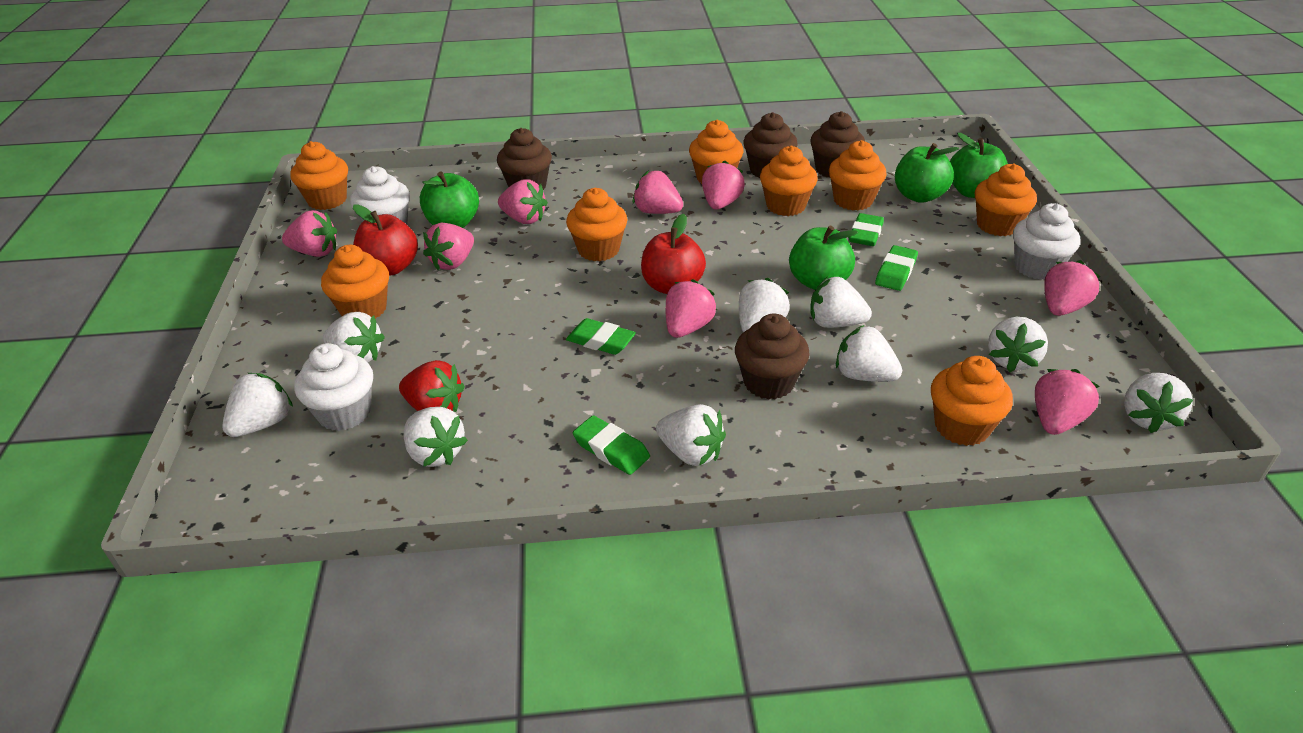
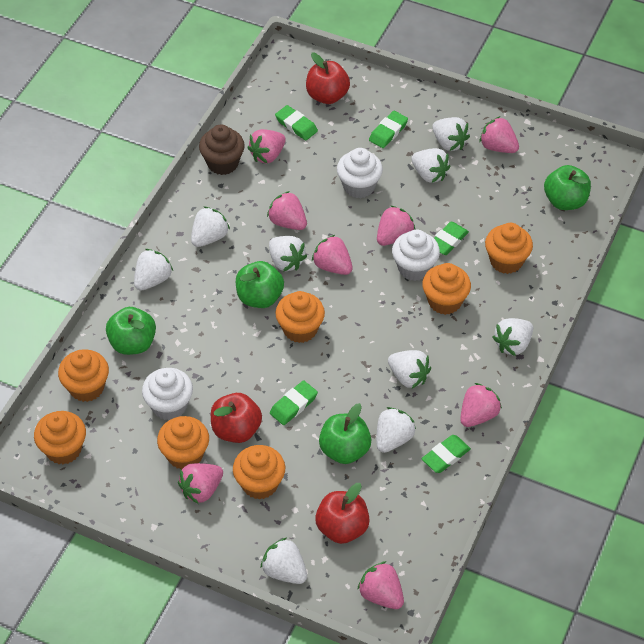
brown cupcake: [497,128,552,190] [735,314,810,400] [743,112,798,178] [810,111,865,178] = 4 -> [199,125,245,175] = 1
green eraser: [566,318,636,355] [573,416,650,475] [849,213,884,246] [875,245,918,291] = 4 -> [270,380,318,425] [275,105,318,141] [369,111,408,148] [422,435,471,473] [434,221,469,255] = 5
orange cupcake: [290,141,348,210] [321,245,389,319] [566,188,627,261] [689,120,743,184] [760,146,818,216] [829,140,887,210] [931,356,1013,446] [975,163,1037,236] = 8 -> [34,411,86,465] [58,350,109,402] [157,416,209,470] [233,445,285,500] [275,291,325,343] [422,263,471,315] [485,223,533,274] = 7
red apple: [353,204,418,275] [641,214,706,294] = 2 -> [211,393,262,443] [306,53,350,104] [315,483,370,544] = 3
red strawberry: [399,360,465,412] = 1 -> none = 0

